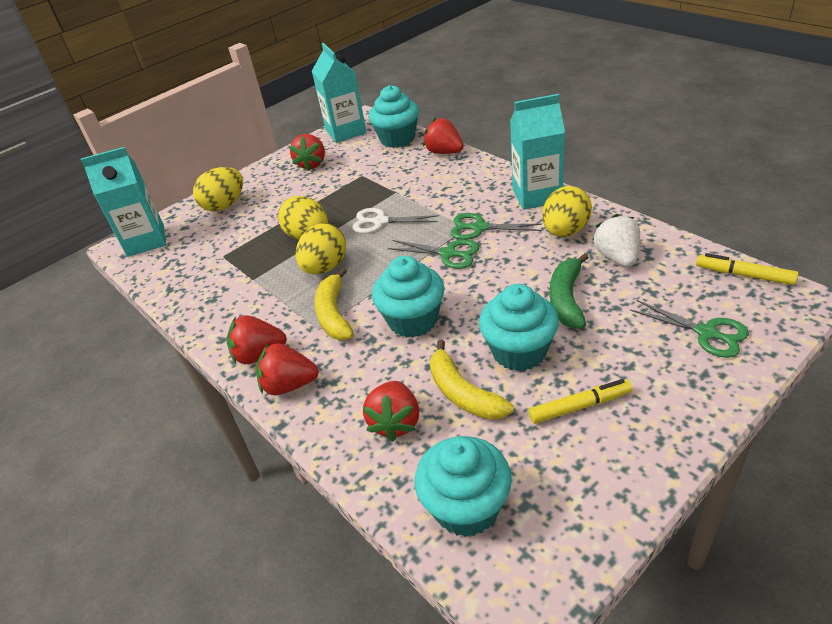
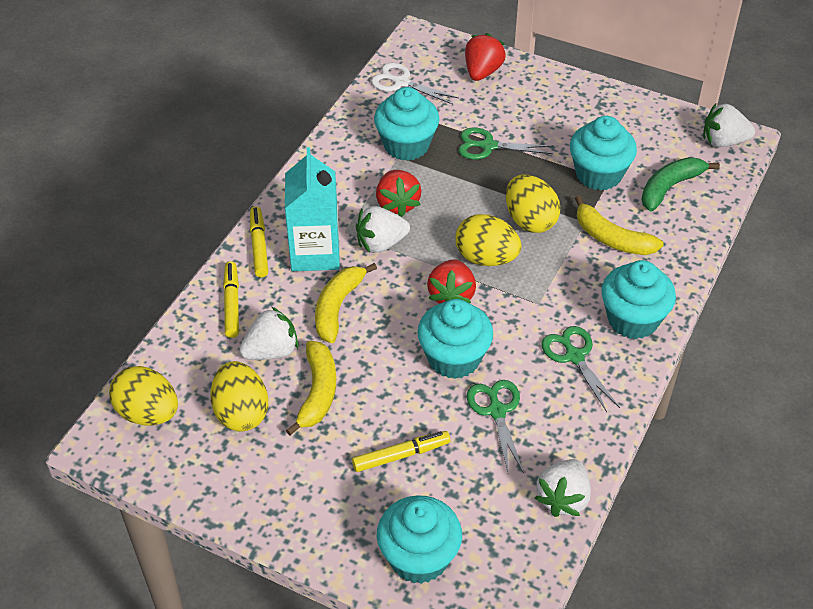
red strawberry: [227,315,287,364] [256,343,319,395] [289,134,325,171] [363,381,419,441] [423,118,464,154] = 5 -> [376,170,422,217] [427,259,476,304] [465,33,506,81] = 3
turquoise carton: [81,147,166,257] [312,43,367,143] [510,94,565,210] = 3 -> [285,147,340,271] = 1
turquoise cupcake: [369,85,419,148] [372,256,444,338] [415,436,512,537] [479,284,559,371] = 4 -> [374,87,439,161] [377,495,462,584] [417,299,493,379] [570,116,637,191] [601,260,676,339] = 5
white strawberry: [593,214,640,267] = 1 -> [239,307,298,360] [356,206,410,253] [535,459,591,517] [703,104,755,147] = 4
yellow banana: [314,268,354,340] [430,340,514,420] = 2 -> [286,341,336,435] [315,263,377,343] [575,195,664,255] = 3
yellow marker: [529,379,632,424] [696,253,798,285] = 2 -> [223,261,239,338] [250,206,268,277] [352,431,450,472] = 3

